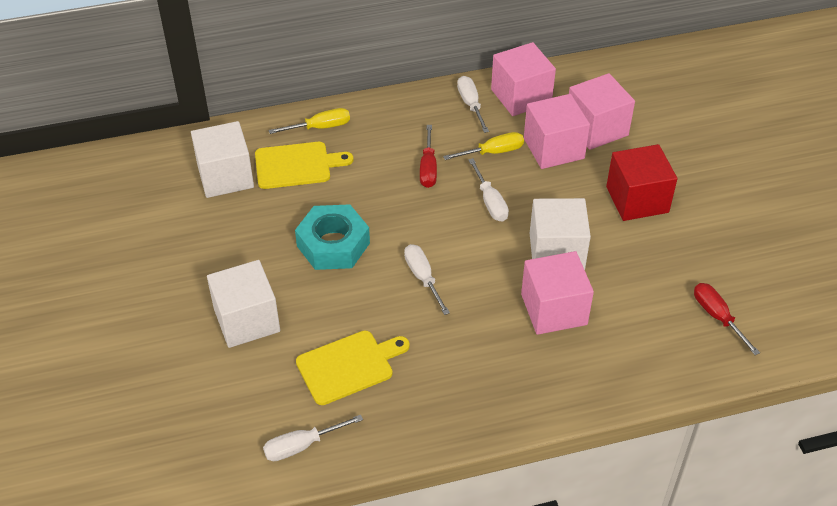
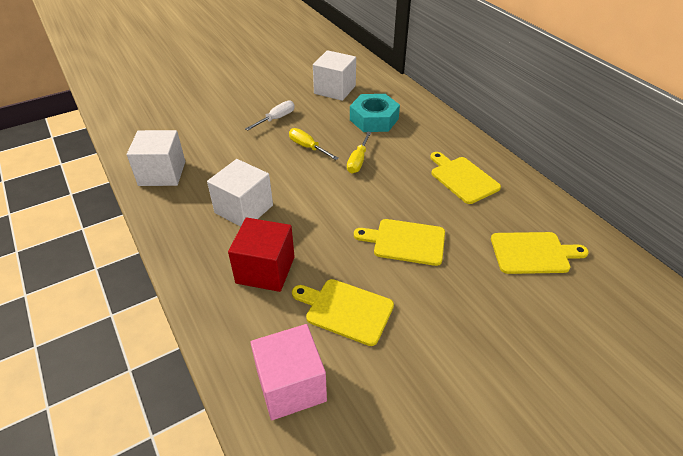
pink cube: [491,42,556,116] [521,251,594,335] [524,94,590,169] [569,73,635,150] = 4 -> [250,324,327,420] = 1
red screwdriver: [420,125,437,188] [694,283,760,355] = 2 -> none = 0
white screwdriver: [263,415,363,461] [404,244,450,315] [457,76,489,133] [468,158,509,222] = 4 -> [245,101,295,130] = 1
yellow cutting board: [255,142,353,189] [296,330,410,405] = 2 -> [292,279,394,346] [354,219,445,266] [430,152,501,204] [491,232,589,274] = 4

